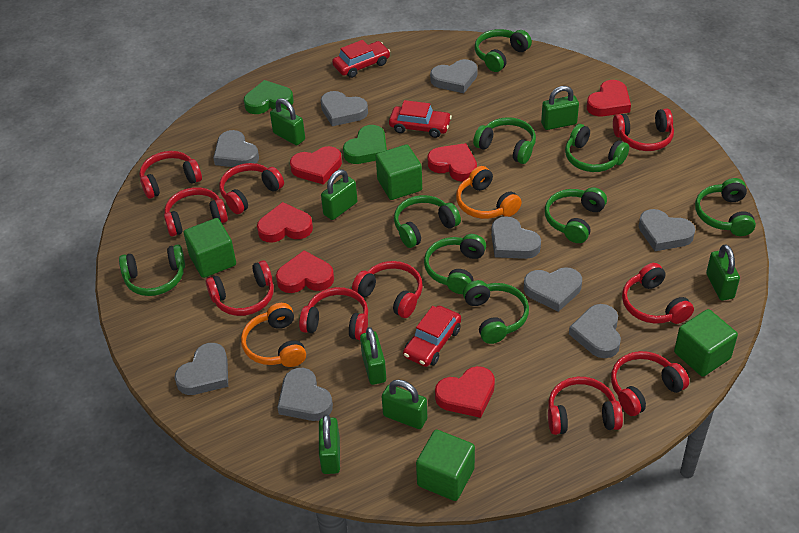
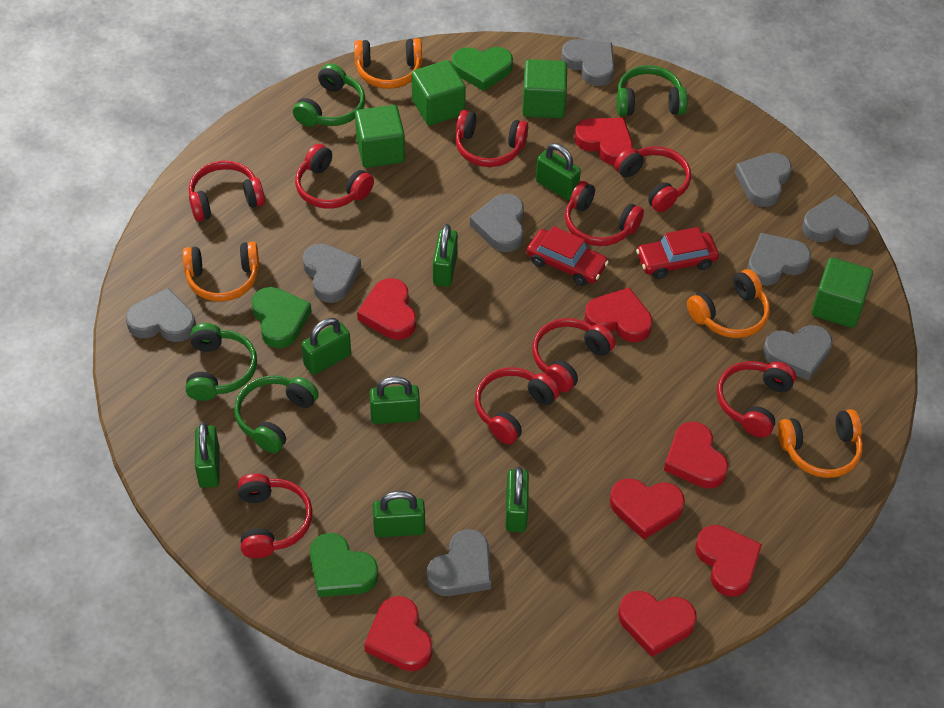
green headphones: [119,244,185,296] [394,195,461,248] [424,234,486,294] [463,280,529,344] [473,117,536,164] [475,29,532,72] [545,187,607,243] [565,124,629,172] [695,178,756,236] = 9 -> [186,323,257,401] [234,375,319,453] [293,63,365,127] [616,65,687,116] = 4
green heart: [244,80,293,114] [343,125,387,164] = 2 -> [252,287,311,348] [310,533,378,597] [452,47,513,91] = 3
orange headphones: [241,303,306,367] [456,166,522,219] = 2 -> [183,242,259,302] [354,38,422,89] [687,269,770,338] [778,409,863,478] = 4
red car: [332,40,390,78] [389,100,452,138] [403,306,461,367] = 3 -> [527,226,609,286] [636,227,719,279] = 2
red headphones: [139,151,202,199] [164,187,228,237] [206,260,274,316] [219,163,284,214] [299,287,368,340] [352,261,423,318] [548,377,623,435] [611,351,689,416] [613,109,674,151] [622,263,694,324] = 10 -> [189,161,265,221] [238,473,313,558] [295,144,374,209] [455,110,528,167] [475,367,560,444] [532,318,616,392] [565,181,644,246] [614,146,691,212] [717,361,796,437] = 9
red heart: [257,202,313,243] [276,250,334,293] [290,146,342,185] [427,143,477,182] [435,366,495,418] [587,80,631,116] = 6 -> [357,278,416,340] [364,596,432,671] [574,118,633,165] [584,287,653,342] [610,478,685,539] [618,591,697,657] [664,422,728,489] [695,525,762,597] = 8

